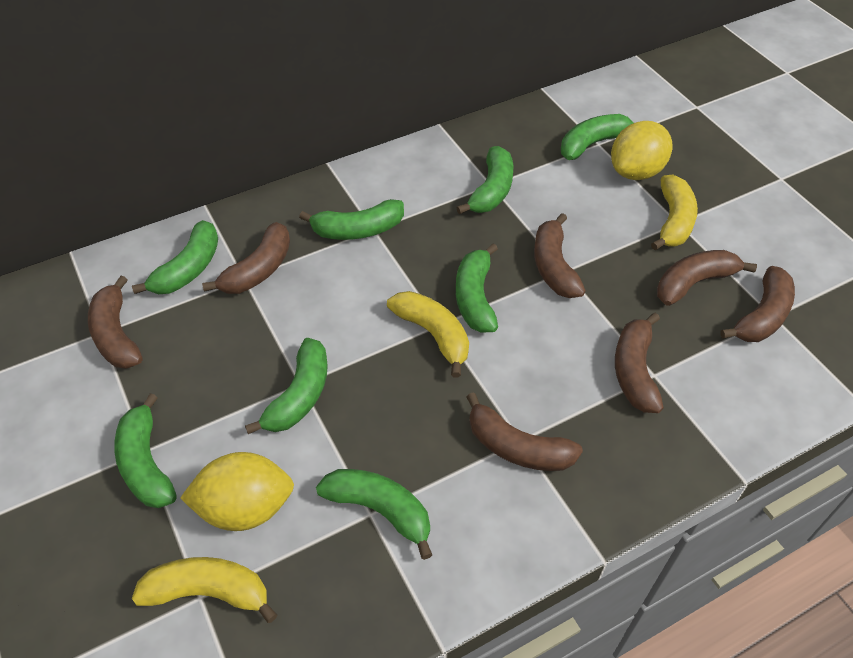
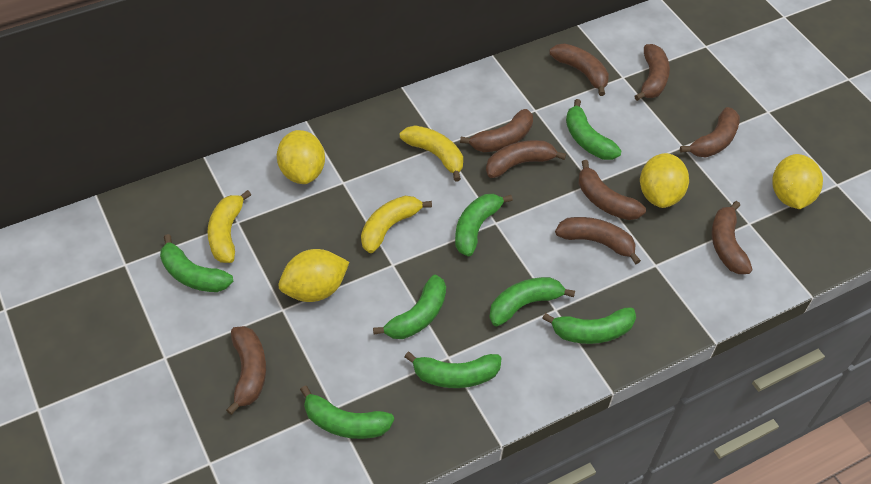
brown banana: [88,276,142,369] [202,222,290,294] [466,392,583,471] [534,213,586,298] [615,313,664,413] [657,250,757,306] [720,266,795,342] = 7 -> [226,326,266,415] [460,109,533,152] [486,140,566,178] [549,43,609,96] [555,217,641,264] [579,160,646,220] [634,44,670,101] [680,107,740,158] [712,201,753,274] = 9
yellow lemon: [180,452,294,531] [611,121,672,180] = 2 -> [277,130,325,184] [278,249,349,302] [640,153,689,208] [772,154,823,209] = 4

